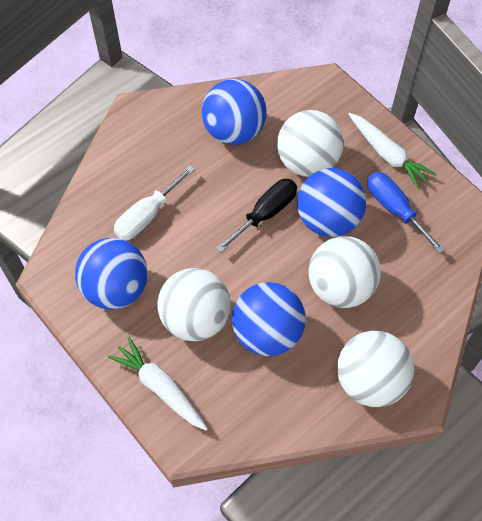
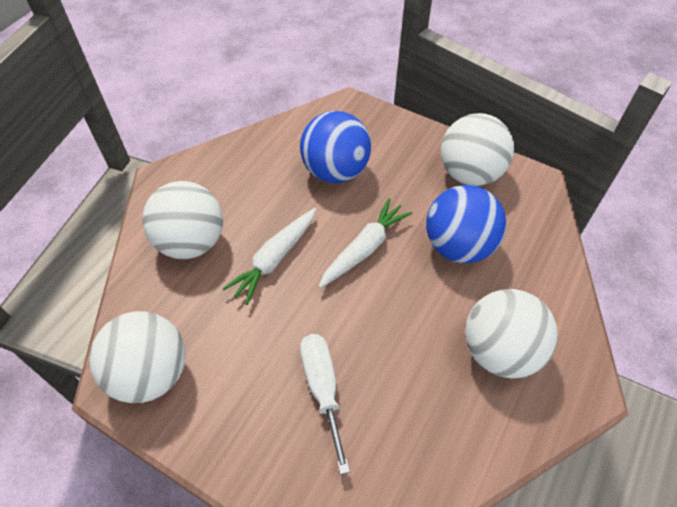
black screwdriver: [216,179,297,253] = 1 -> none = 0
blue ball: [75,238,148,310] [202,79,267,145] [232,282,306,356] [297,168,366,237] = 4 -> [300,111,371,183] [426,185,507,263] = 2
blue screwdriver: [367,172,445,254] = 1 -> none = 0

